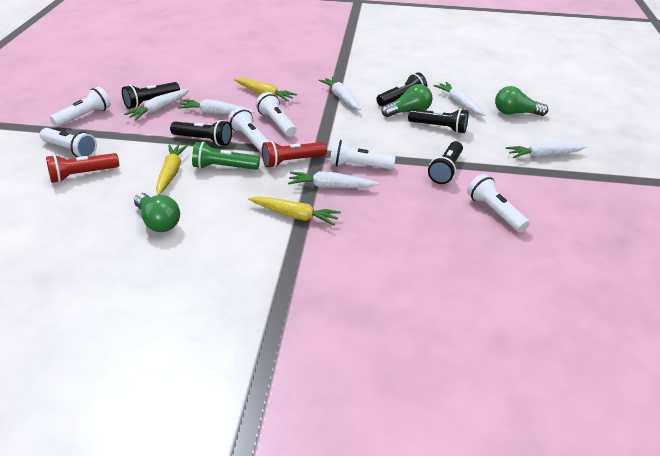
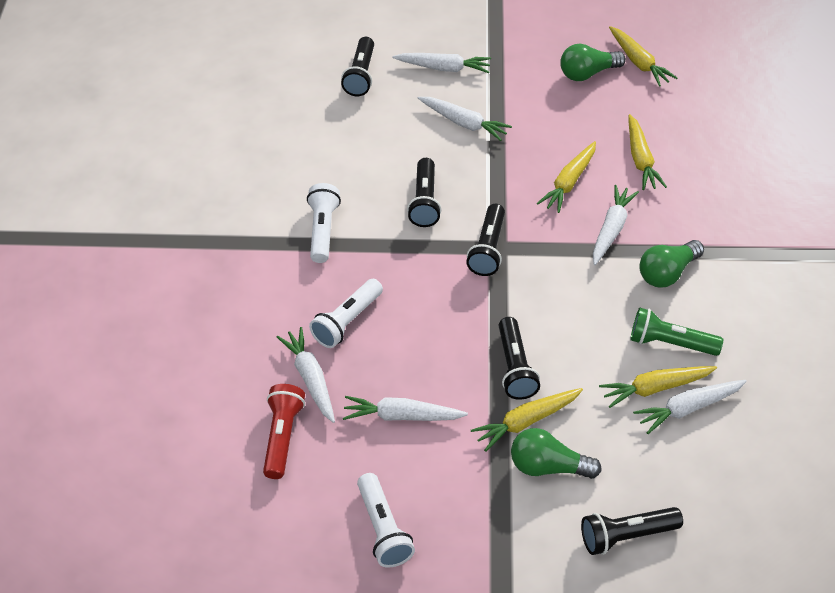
red flashlight: [46,153,119,183] [262,141,327,168] = 2 -> [263,384,305,479] = 1
white flashlight: [40,128,97,157] [50,87,111,127] [228,107,269,153] [256,92,297,137] [330,140,395,169] [467,174,530,232] = 6 -> [307,183,341,263] [309,279,383,348] [357,473,415,568] = 3
yellow carrot: [156,144,188,195] [234,78,297,102] [248,196,341,226] = 3 -> [471,388,583,452] [537,141,596,213] [599,366,717,408] [609,26,677,86] [629,114,667,190] = 5

